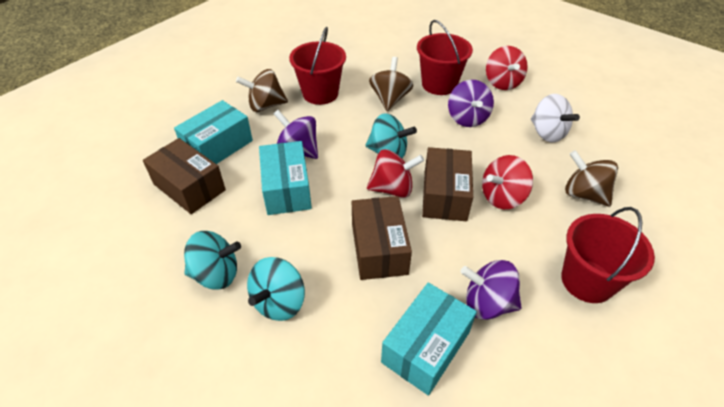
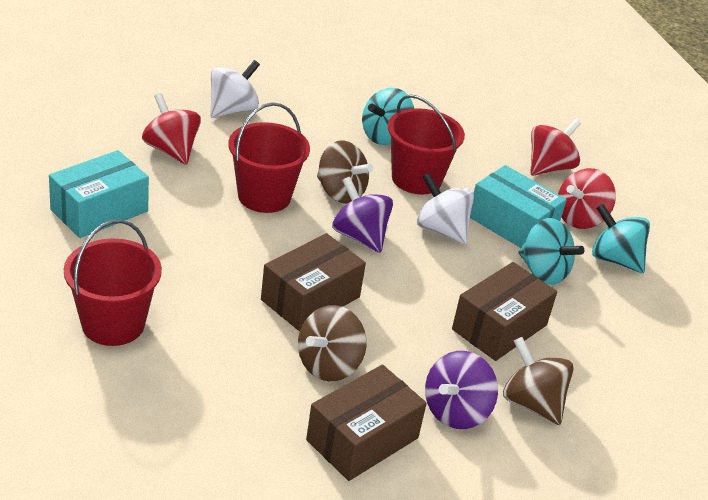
purple spinning top: [274,110,318,159] [448,80,494,127] [460,260,522,320] = 3 -> [332,177,393,253] [425,351,498,429] = 2
turquoise box: [174,100,253,164] [259,141,312,215] [381,283,477,396] = 3 -> [49,150,149,238] [470,165,567,248] = 2
white spinning top: [531,94,580,142] = 1 -> [210,60,260,118] [416,173,474,245] = 2

